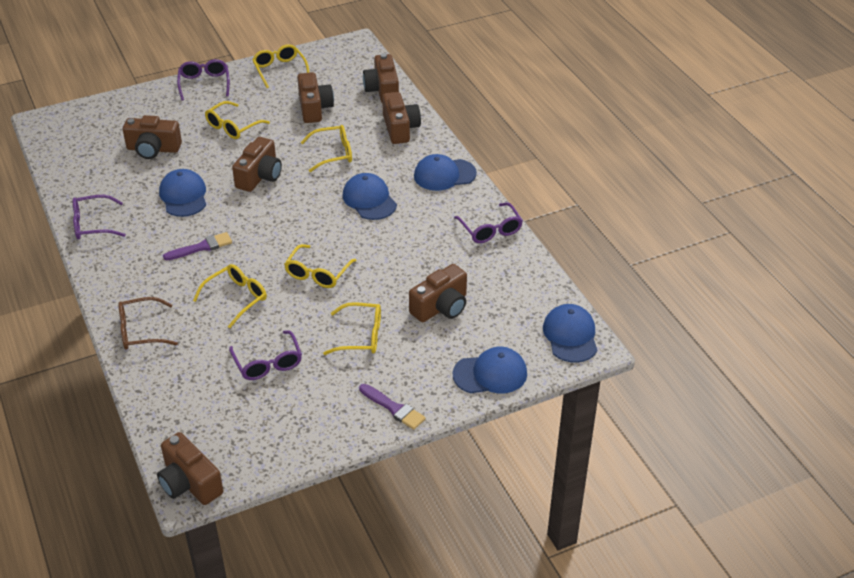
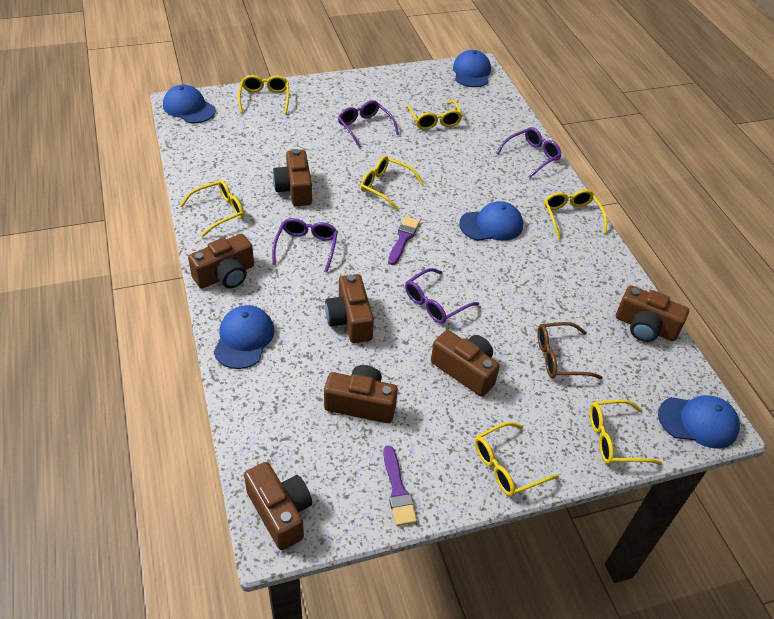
yellow glasses: [193,264,267,328] [205,101,270,139] [252,44,310,88] [284,244,357,288] [301,125,352,172] [323,302,381,355] = 6 -> [180,180,244,237] [238,75,289,114] [361,156,423,211] [406,100,463,130] [475,422,559,496] [544,190,607,239] [590,400,662,465] = 7

